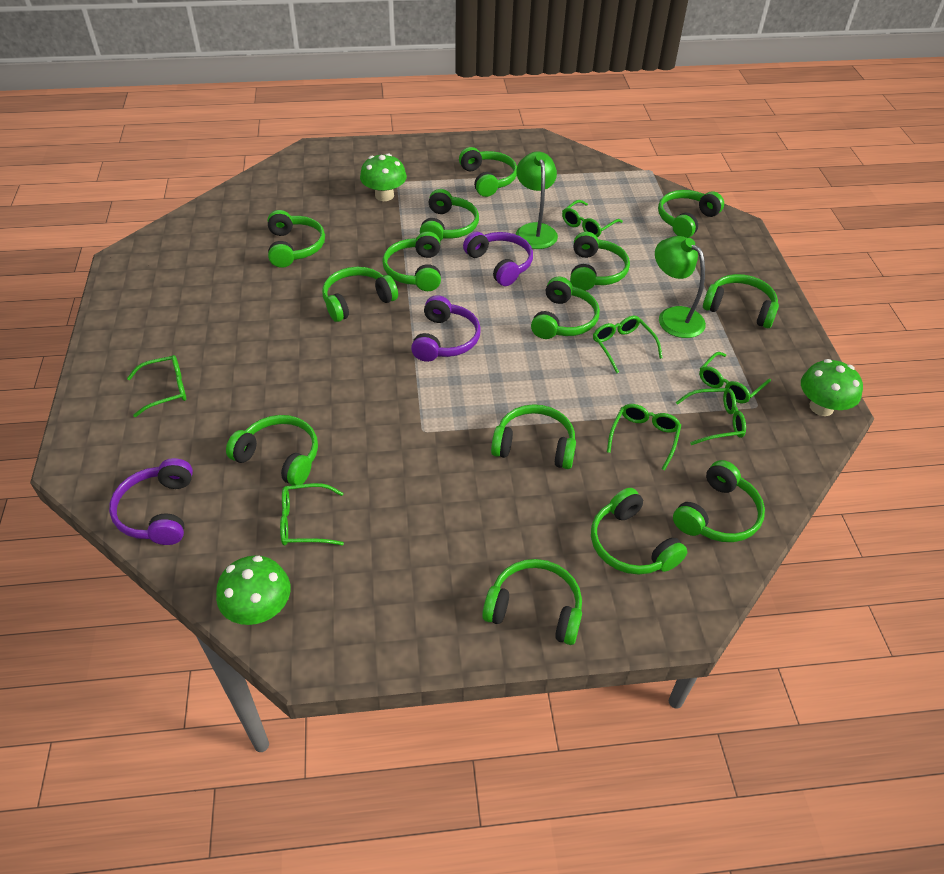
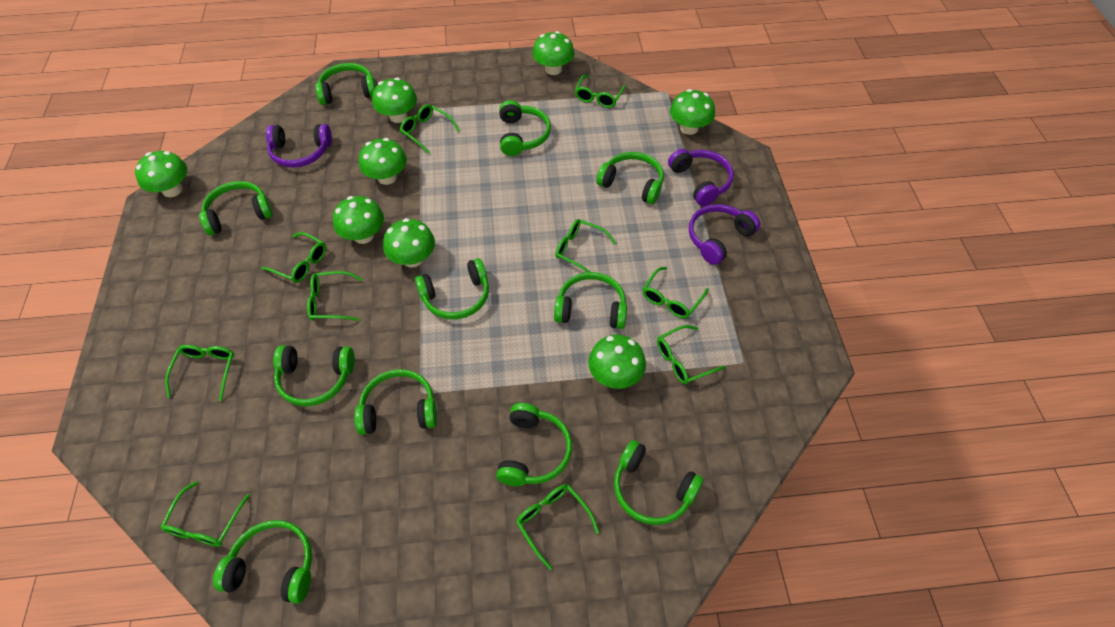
green glasses: [127,355,186,417] [280,483,344,545] [562,200,623,237] [593,316,663,373] [607,404,681,470] [676,388,746,445] [699,352,771,404] = 7 -> [161,481,250,547] [165,345,234,401] [262,232,326,283] [307,271,363,321] [400,104,460,154] [516,484,599,570] [555,219,617,272] [575,75,626,108] [643,267,709,318] [657,325,726,384] = 10
green headphones: [226,415,318,485] [268,210,325,268] [322,267,398,322] [382,231,441,291] [420,189,479,241] [459,147,517,197] [482,559,582,645] [491,404,576,469] [531,277,600,339] [570,232,630,291] [591,488,687,575] [658,190,724,238] [673,460,765,542] [703,274,779,328] = 14 -> [199,181,273,235] [213,520,312,604] [273,345,355,406] [315,63,376,105] [354,369,437,435] [415,258,489,319] [496,403,572,486] [499,100,551,156] [554,272,627,329] [596,152,664,204] [614,440,704,525] = 11
green lamp: [516,152,558,249] [655,236,706,338] = 2 -> none = 0
green mushroom: [216,555,291,625] [360,154,407,201] [801,359,863,416] = 3 -> [135,151,187,197] [333,196,384,244] [359,138,407,185] [372,78,417,123] [383,218,435,267] [532,31,574,75] [588,335,646,389] [670,89,715,135] = 8

